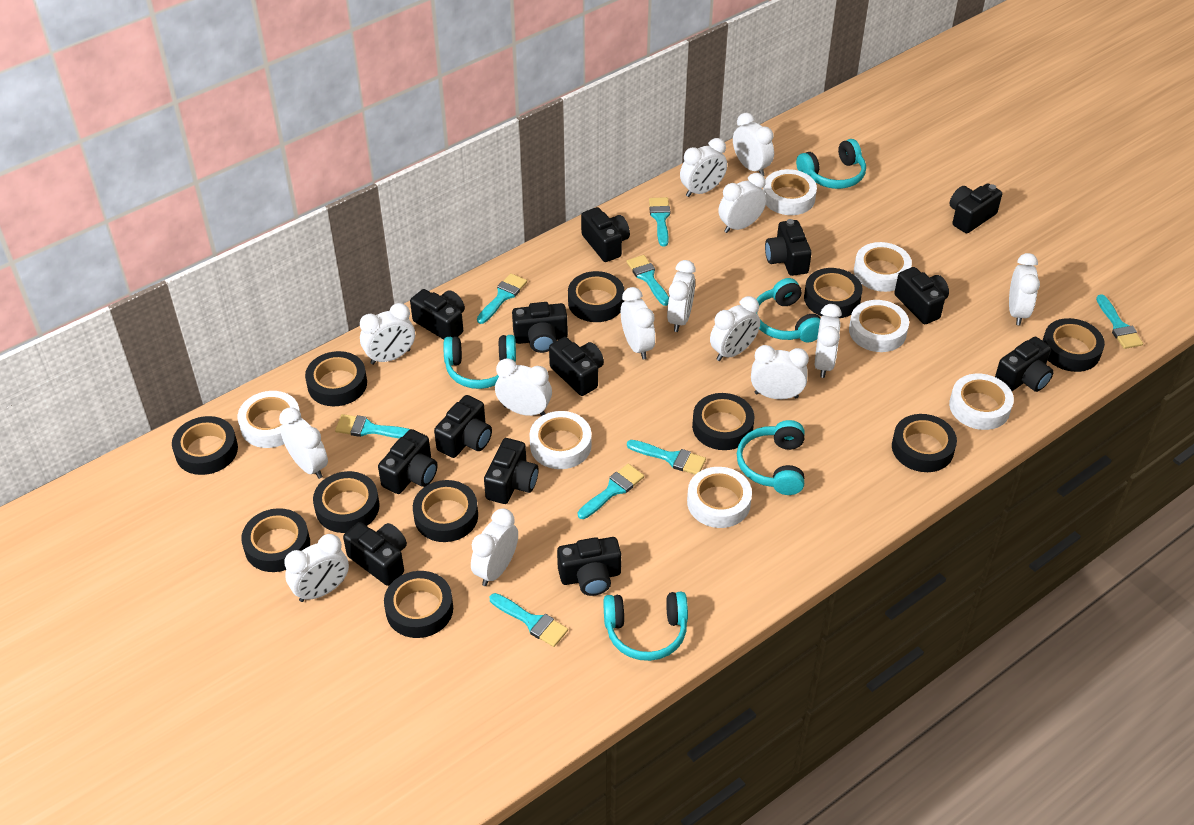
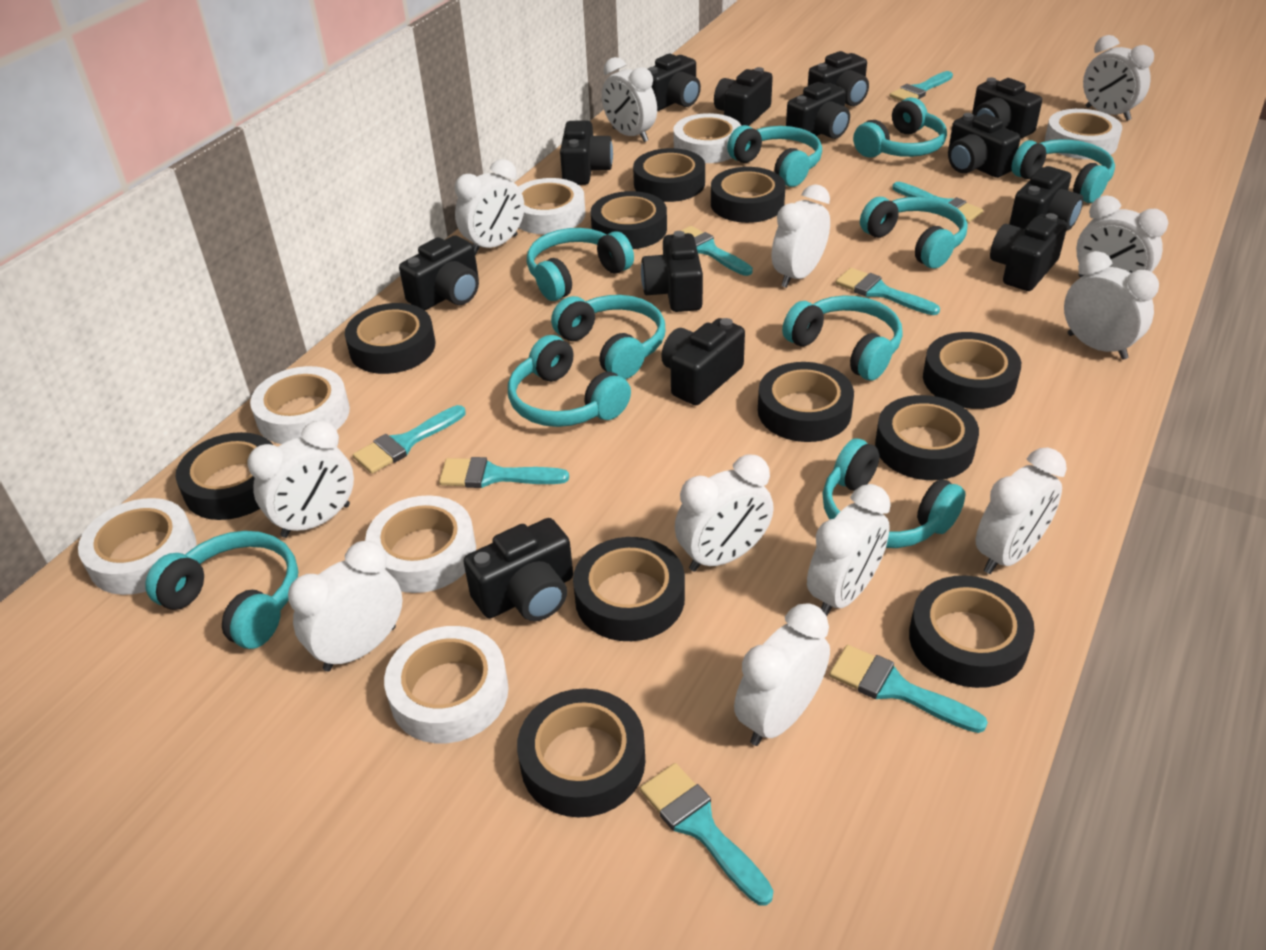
turquoise headphones: [444,335,516,389] [603,592,688,661] [737,420,805,495] [756,278,821,342] [796,139,866,189] = 5 -> [145,531,298,649] [508,335,631,427] [527,228,634,301] [551,295,665,379] [727,125,822,187] [782,295,903,381] [822,439,966,548] [853,97,947,158] [860,197,967,268] [1011,139,1115,203] = 10
white clock: [279,408,328,479] [284,534,349,602] [360,303,415,365] [471,508,518,586] [495,358,552,416] [621,287,655,359] [667,260,696,332] [680,138,727,197] [710,296,760,361] [718,173,767,233] [733,113,774,176] [751,345,809,399] [815,304,842,378] [1009,253,1040,325] = 14 -> [247,420,354,538] [288,541,402,671] [455,159,524,255] [602,57,657,142] [675,455,774,572] [734,603,830,746] [772,184,830,288] [807,484,891,616] [976,447,1067,574] [1064,251,1159,360] [1076,195,1168,278] [1083,35,1154,121] = 12

